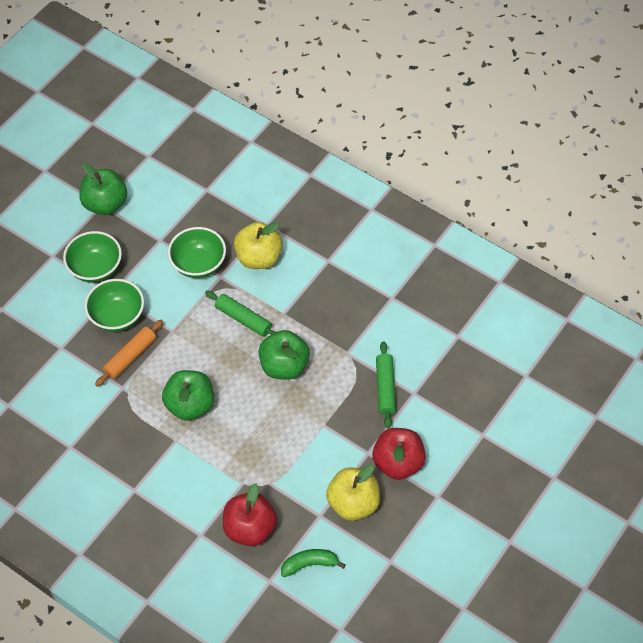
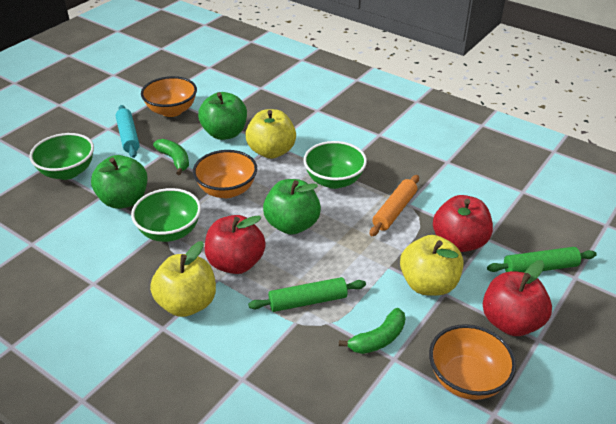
green banana: [281,549,346,577] = 1 -> [153,139,189,175] [339,308,406,354] = 2
orange bowl: none = 0 -> [141,76,197,117] [193,150,257,198] [429,324,516,400] = 3
red apple: [223,483,277,546] [372,428,426,480] = 2 -> [205,215,266,274] [433,195,493,252] [483,260,552,336] = 3
turquoise rolling pin: none = 0 -> [116,105,140,158] = 1
yellow apple: [234,222,283,269] [326,464,380,521] = 2 -> [150,241,216,317] [245,109,296,159] [400,235,463,296] = 3

